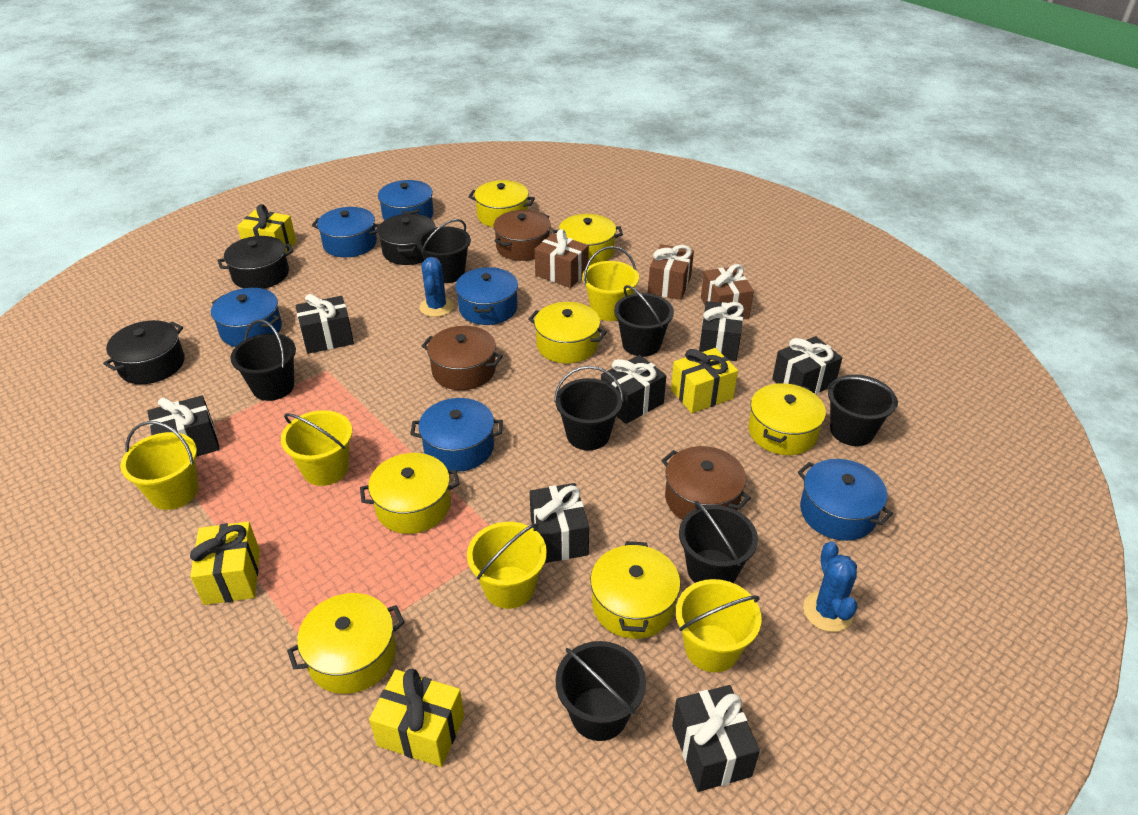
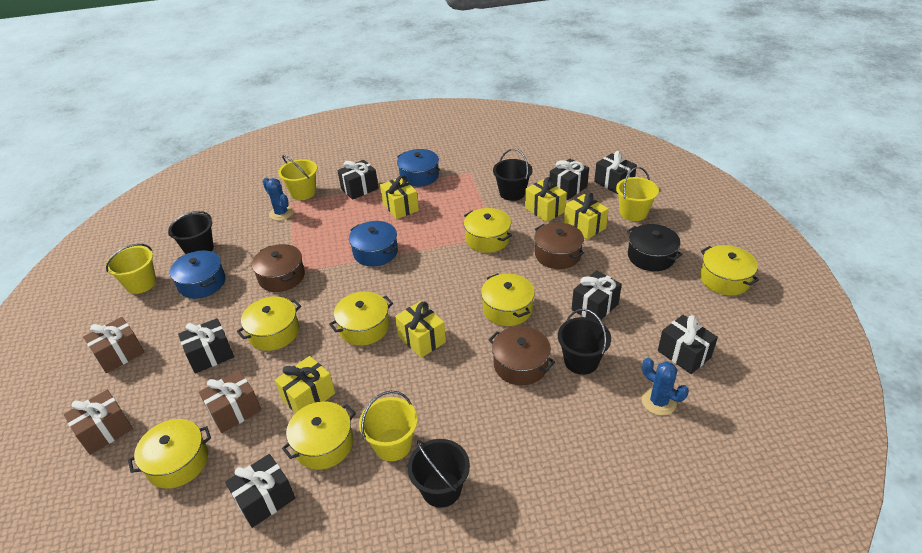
black bucket: [231,319,296,401] [417,219,471,283] [554,366,624,450] [555,641,646,741] [614,285,674,357] [679,501,758,583] [827,374,898,446] = 7 -> [168,211,214,254] [408,439,470,508] [493,149,533,201] [558,309,611,375] = 4
black pot: [103,320,185,384] [218,236,293,289] [378,214,436,265] = 3 -> [627,224,683,271] = 1
blue pot: [211,288,282,347] [312,207,380,257] [378,180,434,221] [410,398,503,472] [455,267,518,325] [798,459,893,541] = 6 -> [170,250,225,299] [349,221,398,266] [397,149,440,187] = 3
yellow bucket: [120,421,198,510] [281,410,352,486] [467,522,547,609] [582,246,639,321] [676,579,762,672] = 5 -> [106,244,156,294] [278,155,317,200] [359,391,418,461] [616,167,659,221] = 4
yellow gift: [190,521,260,605] [237,204,297,253] [369,669,464,767] [671,348,738,413] = 4 -> [275,356,335,413] [380,175,419,219] [395,301,446,358] [525,177,567,222] [564,192,609,239] = 5

